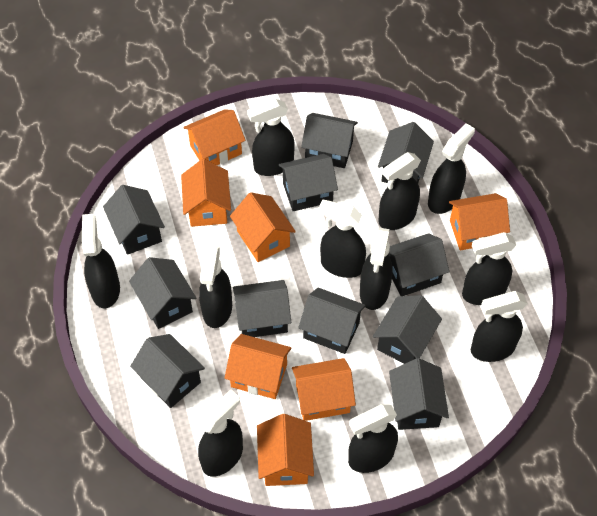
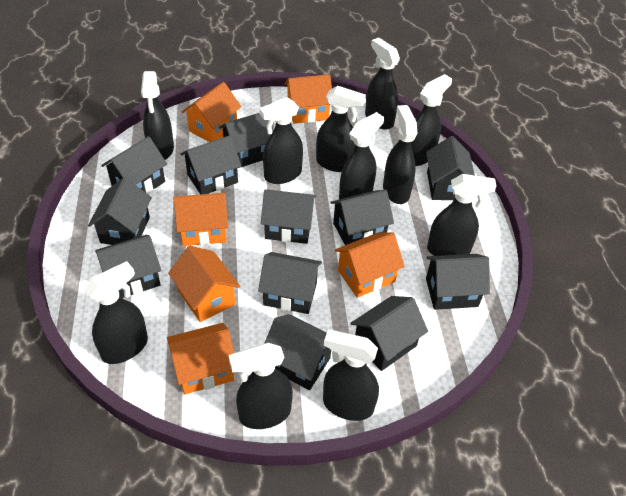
black house: [103,185,165,255] [129,257,196,329] [130,334,205,408] [233,280,291,337] [279,154,338,211] [298,287,366,354] [301,113,358,168] [373,295,442,364] [378,122,434,183] [388,233,449,296] [389,358,449,430] = 11 -> [88,177,152,245] [95,235,161,298] [101,136,167,194] [180,135,241,194] [219,113,274,168] [258,252,322,314] [261,189,316,244] [264,314,331,390] [330,190,394,245] [350,296,428,371] [426,136,475,200] [426,254,490,310] = 12
orange house: [181,159,231,227] [183,109,246,165] [225,334,291,399] [230,192,296,262] [257,414,314,486] [292,358,356,421] [449,193,510,250] = 7 -> [167,323,234,394] [168,246,240,322] [173,193,228,246] [182,82,241,142] [285,74,332,124] [335,233,405,298] = 6

